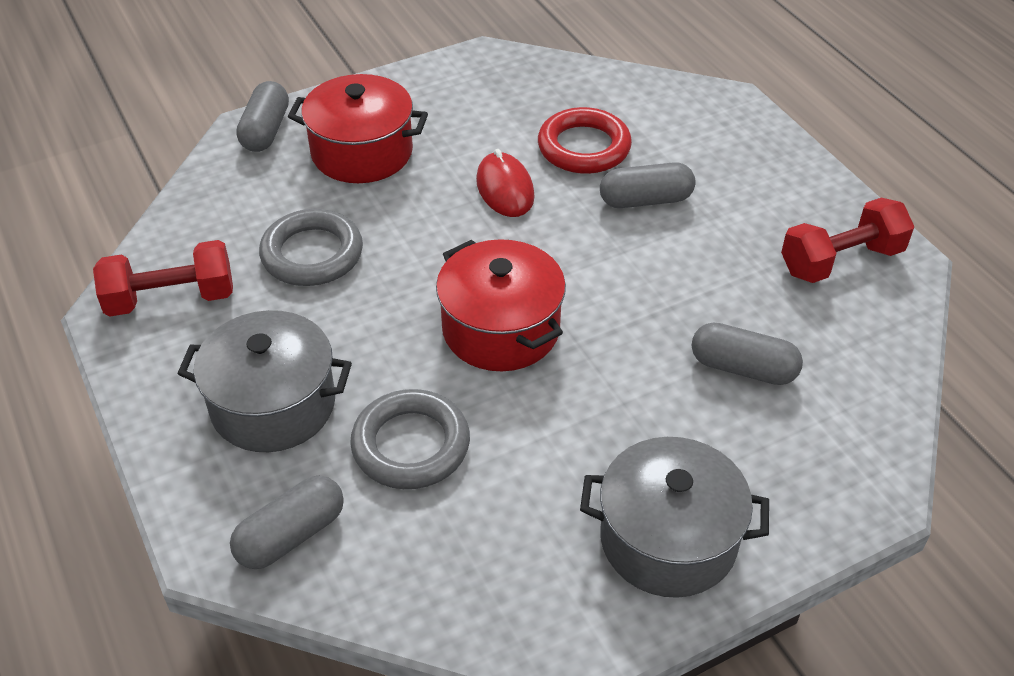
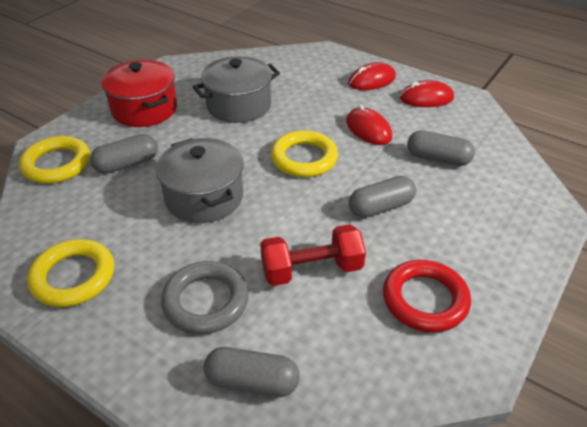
grey ring: [259,209,363,286] [350,389,470,489] = 2 -> [161,261,249,334] = 1
red dumbbell: [93,240,233,317] [781,198,914,283] = 2 -> [260,224,366,286] = 1
red mouse: [476,149,535,217] = 1 -> [346,105,392,145] [348,62,396,90] [400,80,454,107] = 3
red pot: [288,74,428,183] [436,239,566,371] = 2 -> [101,60,177,127] = 1
yellow ring: none = 0 -> [19,136,90,184] [27,239,114,307] [271,130,338,177] = 3

